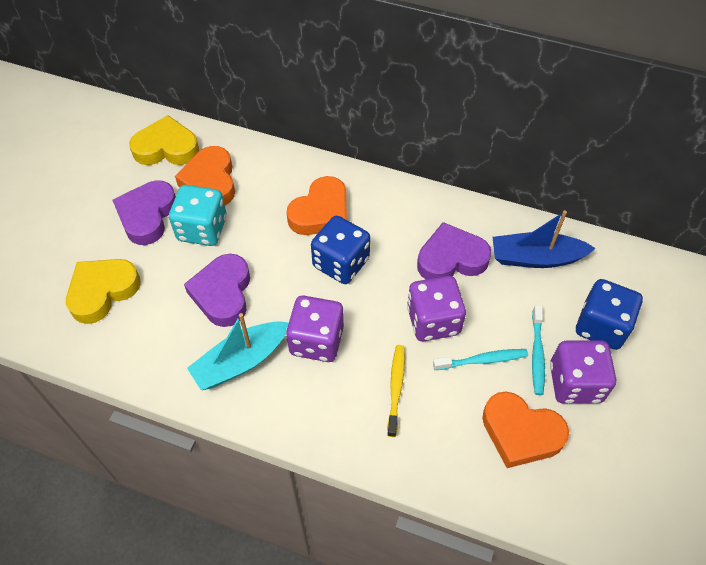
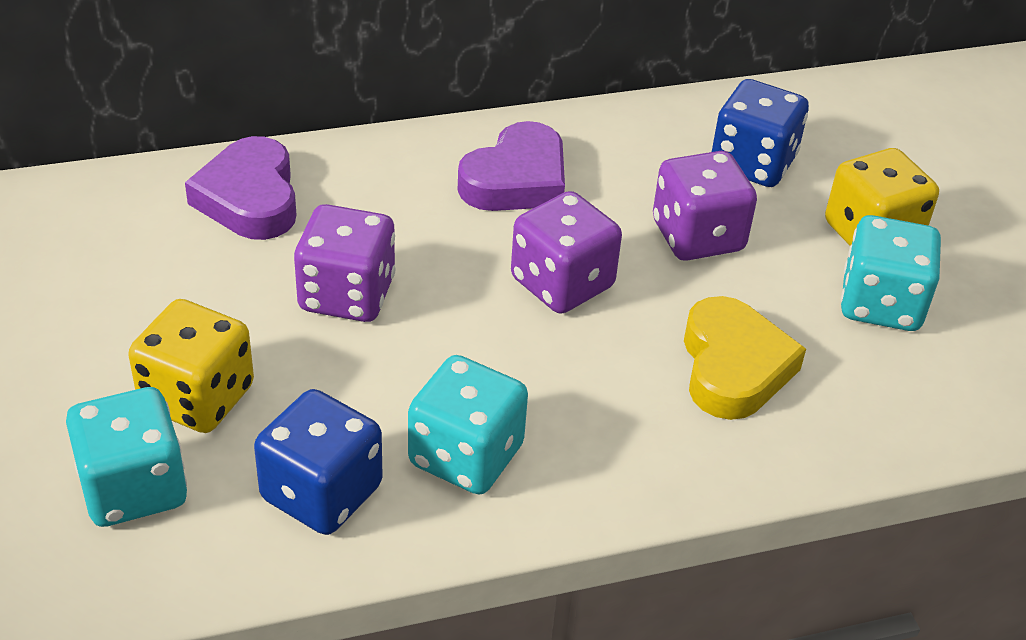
blue boat: [493,210,596,268] = 1 -> none = 0
orange heart: [175,146,235,205] [286,176,347,235] [482,392,569,468] = 3 -> none = 0
purple heart: [112,180,176,245] [184,254,250,327] [417,222,492,279] = 3 -> [185,136,296,240] [458,121,565,211] = 2
turquoise boat: [187,313,289,390] = 1 -> none = 0
turquoise dice: [169,185,227,246] = 1 -> [66,387,187,527] [408,355,528,495] [841,215,941,331] = 3
turquoise toothbrush: [433,349,528,370] [532,305,545,395] = 2 -> none = 0
yellow dice: none = 0 -> [128,299,254,433] [825,148,939,245] = 2
yellow heart: [66,259,141,324] [129,115,199,165] = 2 -> [684,296,806,420] = 1
yellow toothbrush: [387,345,405,437] = 1 -> none = 0

